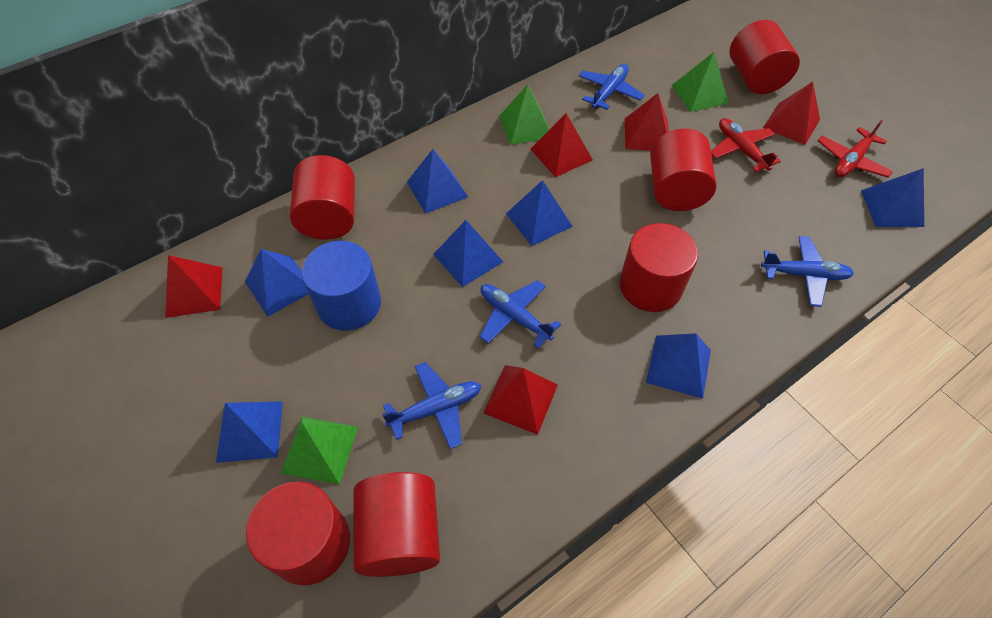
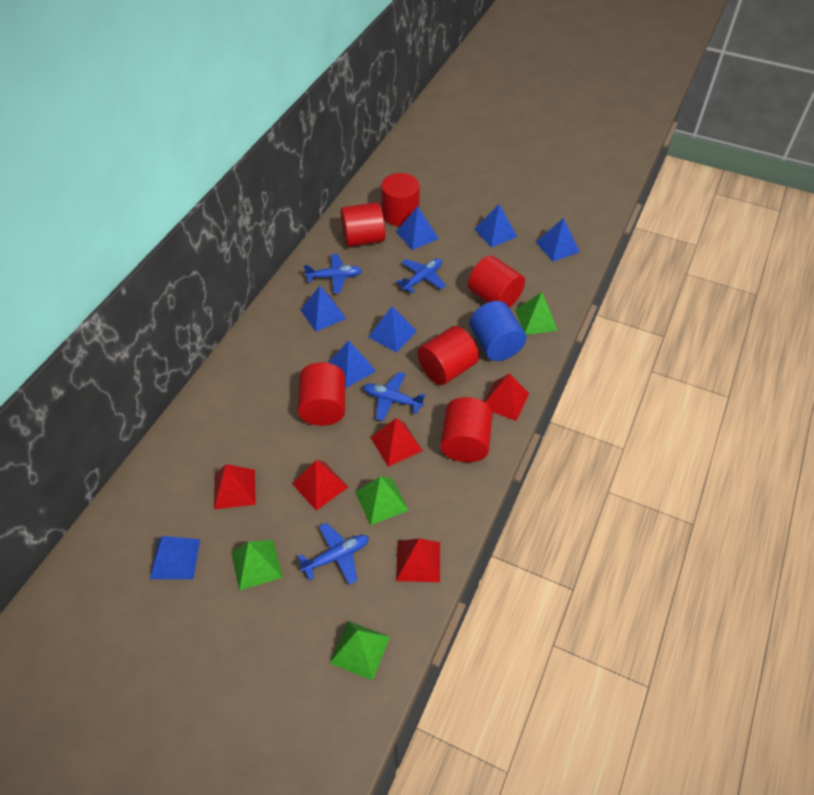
green pyramid: [281,417,358,485] [499,85,549,145] [672,52,729,112] = 3 -> [231,540,283,591] [330,621,390,680] [355,476,409,525] [515,292,558,335] = 4
red plane: [711,118,781,172] [817,120,893,178] = 2 -> none = 0

